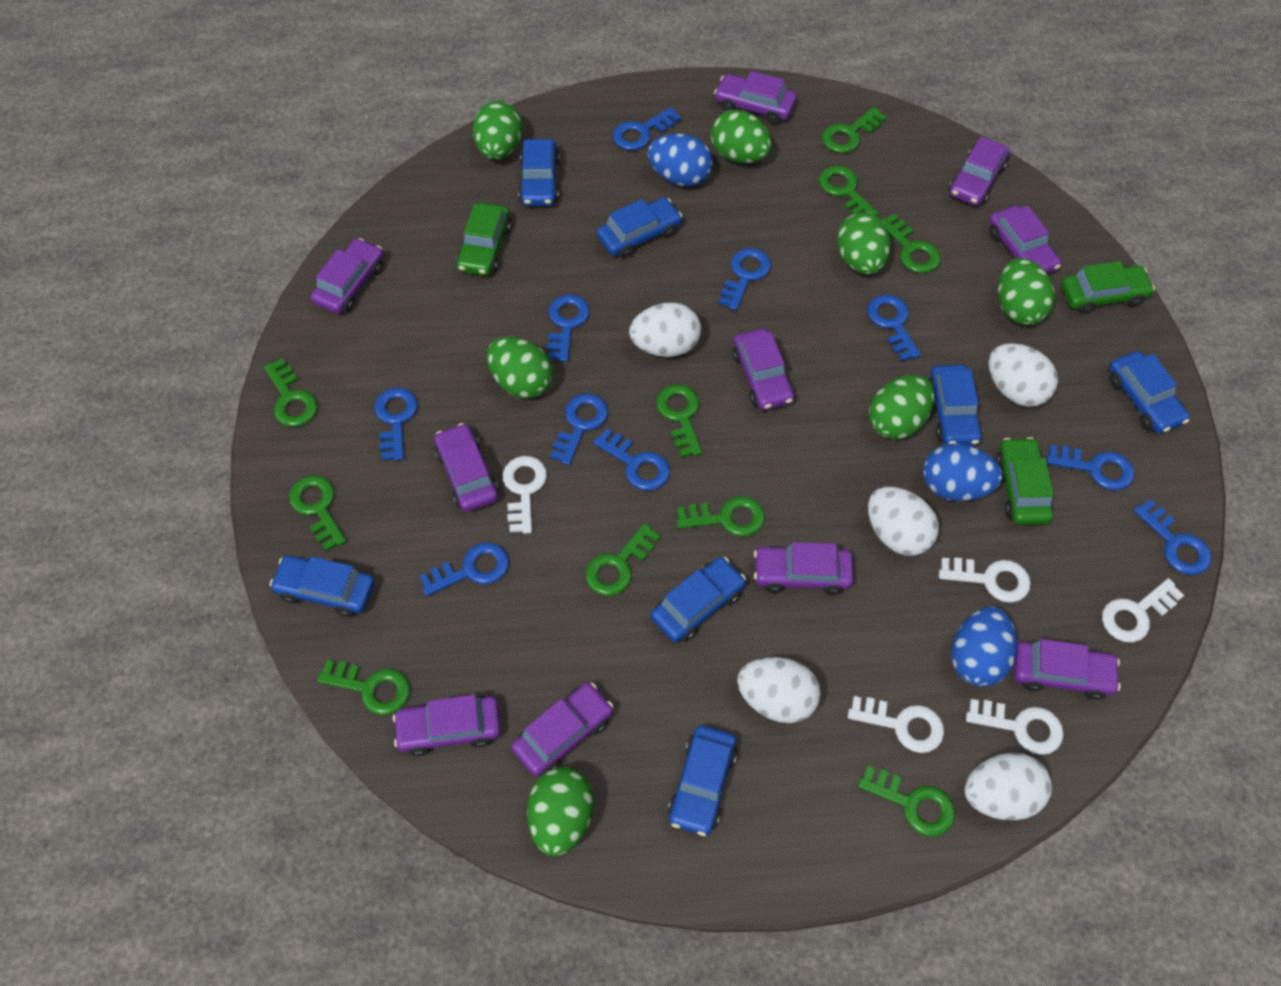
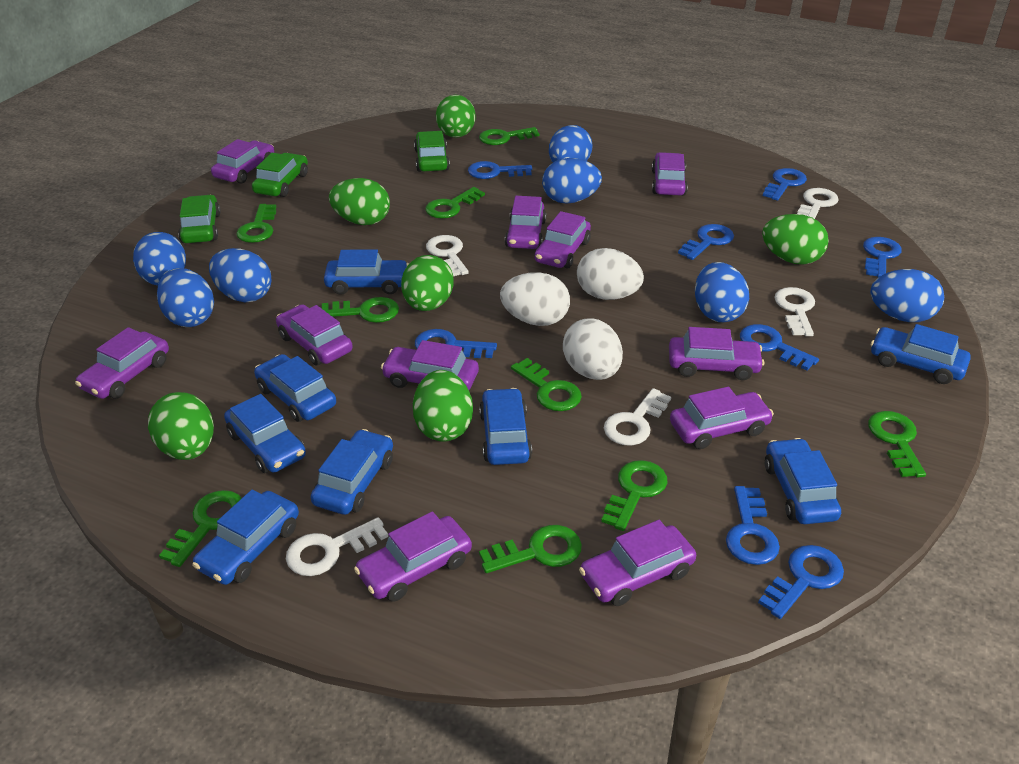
blue car: [270,556,375,617] [518,139,560,206] [597,197,682,258] [651,557,746,642] [668,725,737,836] [928,365,982,445] [1109,351,1190,434] = 7 -> [192,490,299,585] [224,394,306,473] [254,354,336,422] [311,429,393,515] [324,250,409,295] [479,388,532,465] [765,438,841,524] [871,324,971,384] = 8
blue egg: [647,133,713,187] [923,443,1003,501] [951,606,1017,687] = 3 -> [133,232,186,286] [157,268,214,327] [209,248,272,302] [542,158,602,204] [549,125,593,162] [695,262,749,322] [870,269,944,322] = 7
blue key: [375,388,418,461] [419,542,509,596] [547,294,590,362] [550,393,608,465] [593,429,670,491] [613,107,681,150] [718,248,771,310] [867,294,921,361] [1046,445,1134,491] [1134,499,1211,575] = 10 -> [415,329,497,358] [468,161,532,179] [678,224,734,260] [726,486,780,565] [740,324,819,370] [758,545,844,619] [763,168,807,201] [863,237,902,277] = 8
green egg: [473,101,523,160] [487,336,553,399] [527,767,594,856] [711,109,772,163] [837,212,891,274] [869,375,935,440] [998,258,1055,325] = 7 -> [148,392,214,460] [329,178,390,225] [401,255,454,311] [413,370,473,442] [436,95,475,138] [762,214,829,265] = 6
green key: [264,358,317,427] [289,475,346,551] [317,660,410,715] [585,523,660,596] [656,384,702,458] [677,496,765,537] [819,166,879,216] [822,107,886,153] [858,765,955,837] [881,214,940,273] = 10 -> [159,490,242,567] [236,204,276,243] [322,297,399,323] [425,187,485,219] [479,127,540,145] [479,525,582,573] [511,358,582,411] [601,460,668,531] [868,411,926,478] = 9
purple car: [311,238,384,314] [393,694,501,756] [434,423,499,512] [511,683,613,777] [714,71,797,124] [733,329,794,410] [754,542,854,595] [949,136,1009,206] [989,205,1061,274] [1014,639,1121,700] = 10 -> [75,327,169,399] [211,139,274,184] [276,304,353,366] [354,511,472,602] [381,340,479,390] [505,196,546,249] [535,211,591,269] [579,520,696,606] [652,152,688,196] [669,327,764,380] [670,387,774,449] = 11
white egg: [629,302,701,357] [737,657,821,723] [868,487,939,556] [964,753,1052,820] [988,343,1058,407] = 5 -> [500,272,570,326] [563,318,623,380] [577,248,644,300] = 3

